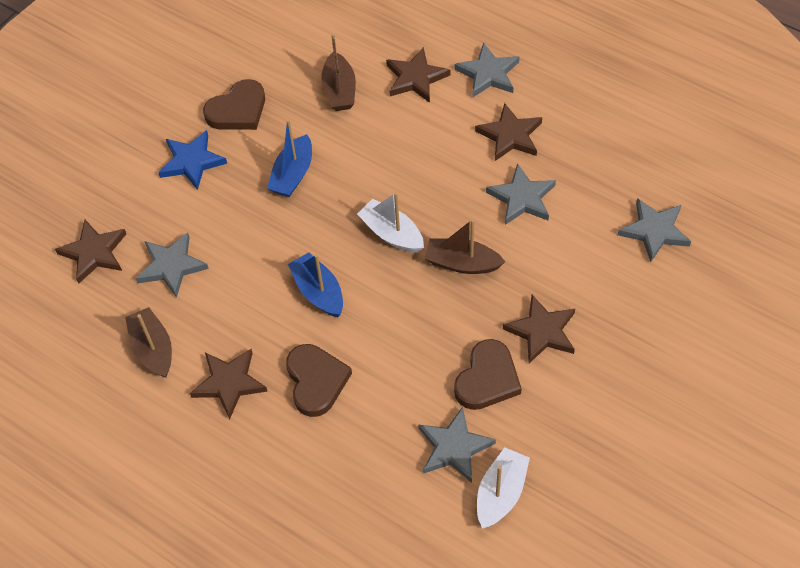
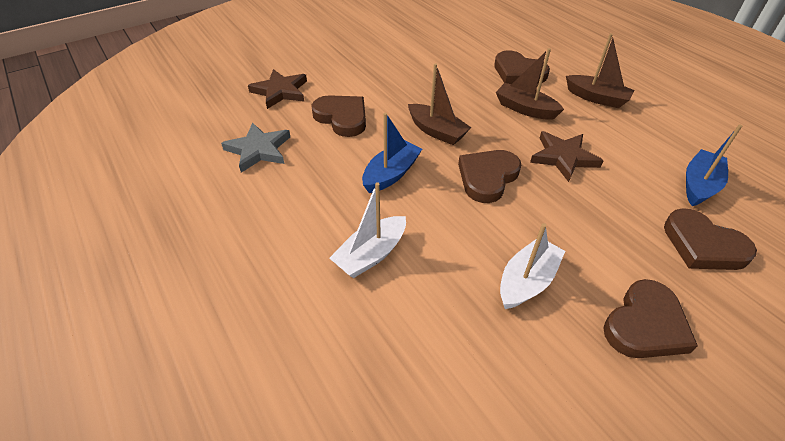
blue star: [158,130,227,190] = 1 -> none = 0
brown heart: [203,79,265,130] [286,344,352,417] [454,339,522,410] = 3 -> [311,95,366,137] [458,150,521,203] [494,50,550,84] [603,279,698,358] [664,208,757,270] = 5
brown star: [55,220,126,283] [190,349,268,419] [386,47,450,103] [475,103,542,161] [503,295,575,363] = 5 -> [248,69,307,109] [530,131,603,182] = 2
grey star: [135,232,209,298] [419,407,496,483] [454,42,520,98] [486,163,556,225] [618,198,691,262] = 5 -> [221,123,290,173] = 1

